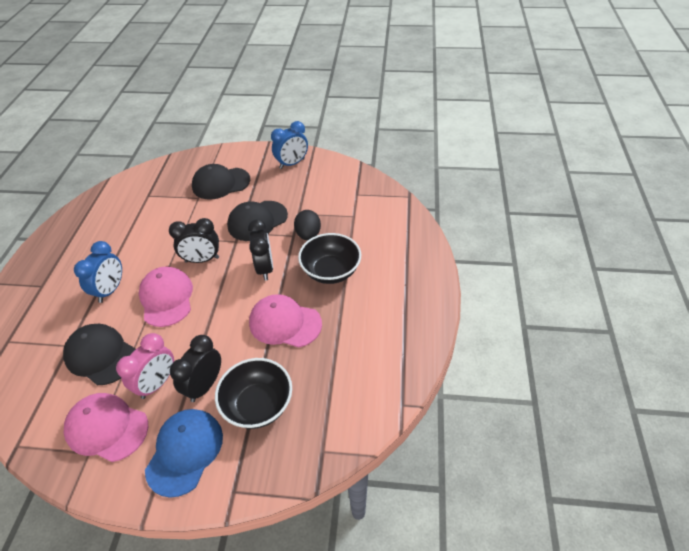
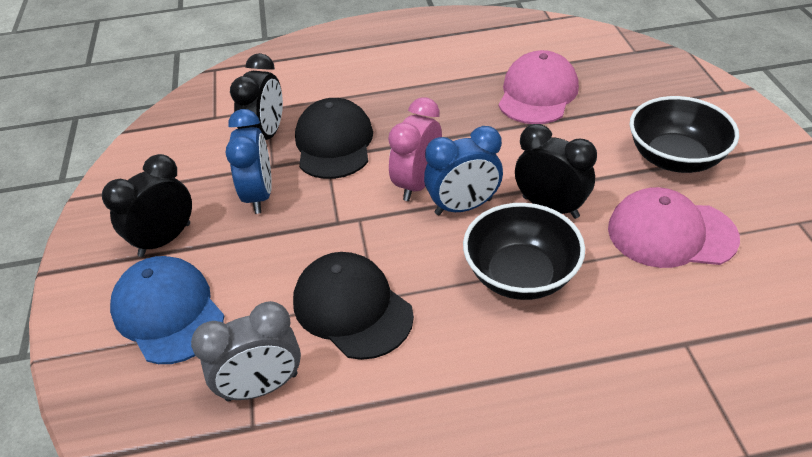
black cap: [63,324,136,385] [192,164,250,200] [227,201,288,241] = 3 -> [293,252,414,360] [295,98,373,179] = 2
black egg: [294,210,321,240] = 1 -> none = 0
grey clock: none = 0 -> [191,301,301,401] = 1
pink cap: [64,393,148,462] [139,267,193,327] [249,294,322,348] = 3 -> [498,50,579,124] [608,187,740,268] = 2

